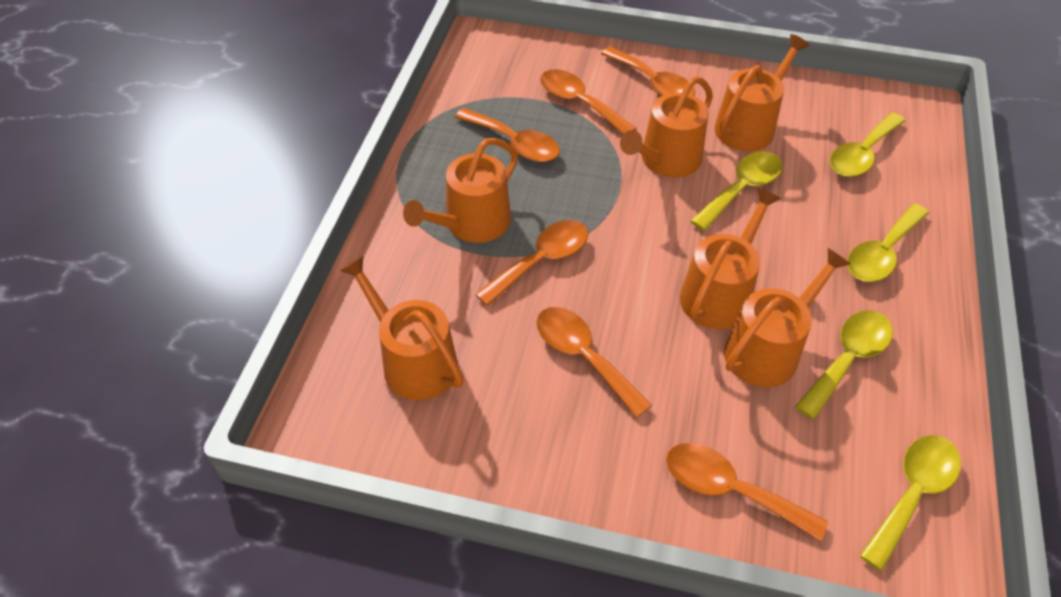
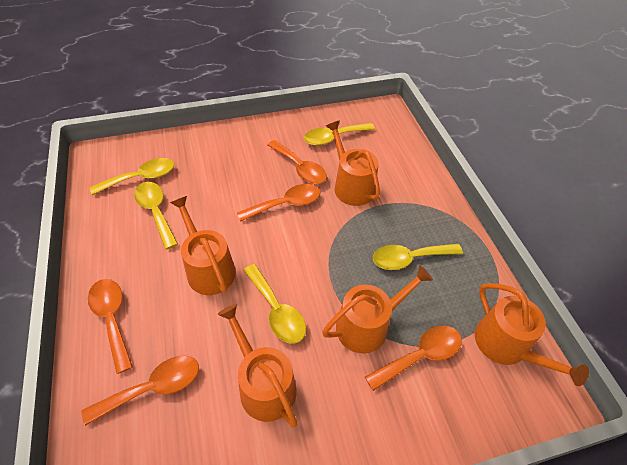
orange spoon: [455,108,560,162] [475,220,588,306] [536,307,652,418] [540,69,637,134] [601,46,695,96] [666,443,828,542] = 6 -> [81,355,199,426] [88,279,133,374] [237,184,321,222] [267,140,327,184] [365,325,462,391] = 5
orange watering can: [340,256,464,400] [403,138,518,243] [620,77,713,177] [680,188,781,329] [715,34,810,151] [724,248,850,387] = 6 -> [170,196,236,295] [218,304,298,428] [322,265,433,353] [326,120,380,206] [475,283,589,386] = 5

